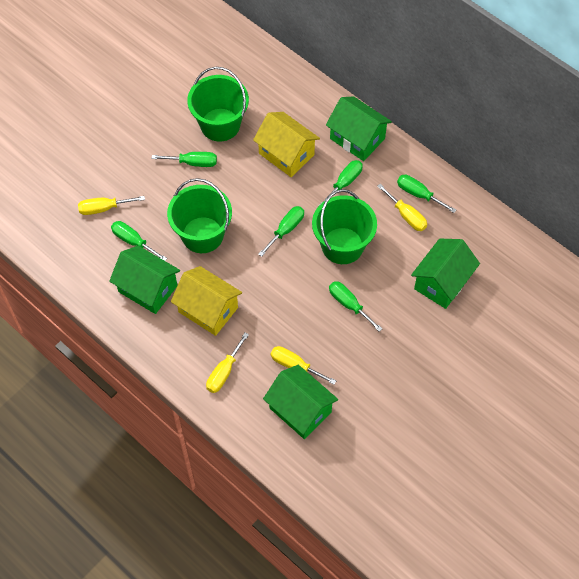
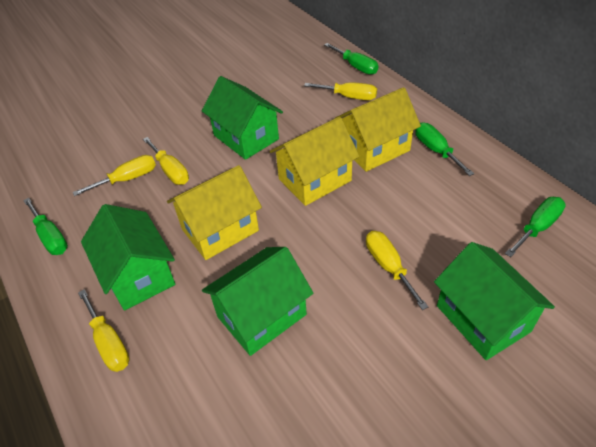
green bucket: [167,178,232,253] [187,67,249,141] [312,189,377,264] = 3 -> none = 0
green screwdriver: [111,221,167,261] [151,152,217,167] [258,206,304,257] [318,160,363,206] [329,281,382,332] [397,175,456,213] = 6 -> [23,198,68,255] [324,43,378,75] [415,122,474,176] [505,197,566,257] = 4
yellow house: [171,266,242,336] [253,112,320,177] = 2 -> [167,165,262,260] [270,117,360,206] [334,87,421,172] = 3
yellow screwdriver: [78,196,145,215] [206,333,249,393] [271,346,336,385] [377,184,427,231] = 4 -> [73,155,156,196] [78,289,130,372] [143,137,189,185] [304,82,377,100] [366,231,428,310] = 5

